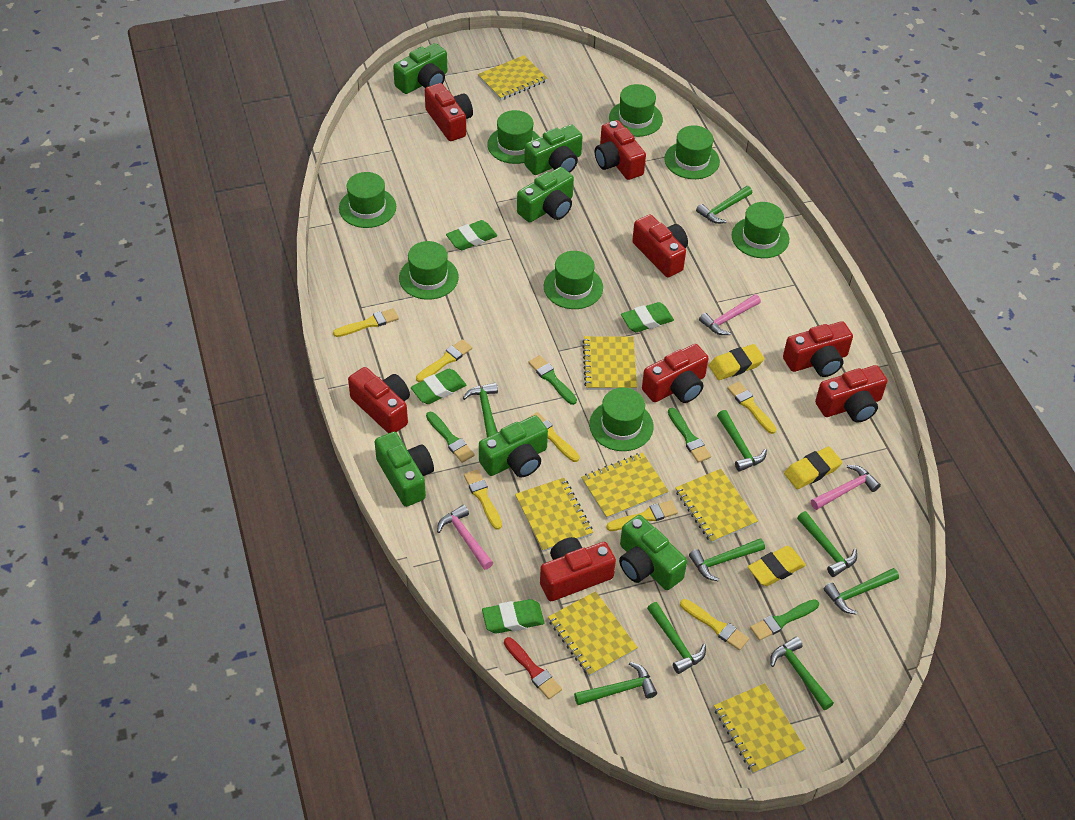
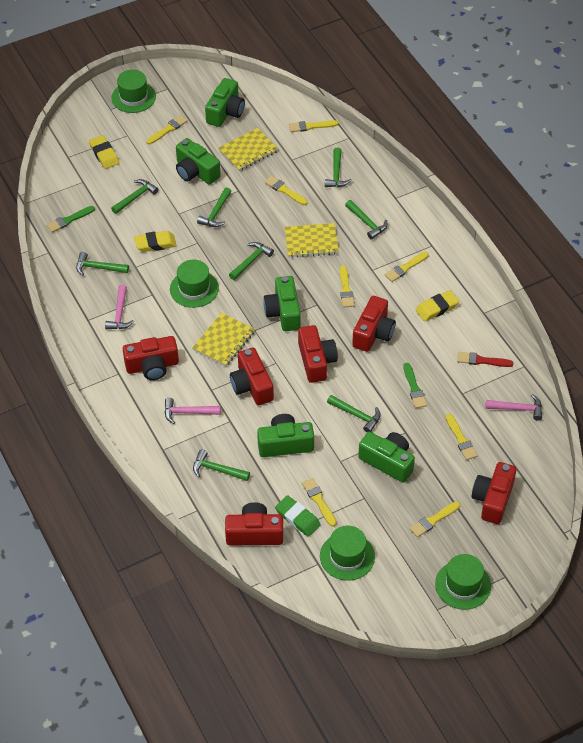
green brush: [426,412,475,463] [528,355,577,405] [668,408,711,463] [750,599,819,641] = 4 -> [46,206,95,233] [403,363,427,408] = 2
green camera: [375,432,434,507] [393,43,447,94] [479,415,548,477] [517,167,574,223] [524,124,583,175] [619,515,687,590] = 6 -> [176,138,221,185] [205,78,245,127] [257,414,314,457] [263,276,301,331] [358,432,415,483] = 5
green eraser: [411,369,466,404] [446,220,497,250] [482,599,544,634] [621,302,674,332] = 4 -> [275,495,321,537] = 1
green hammer: [463,383,498,437] [574,662,657,705] [647,602,706,674] [689,538,765,581] [696,186,752,224] [717,410,767,472] [770,637,834,710] [797,511,857,577] [824,568,899,615] = 9 -> [76,252,129,276] [111,179,159,214] [193,449,250,481] [197,187,232,227] [229,242,274,280] [325,147,351,187] [327,395,381,433] [345,200,388,240] = 8
green hat: [339,172,396,228] [399,241,459,300] [487,110,539,164] [544,251,603,309] [589,388,654,451] [609,84,663,137] [664,125,720,179] [732,202,789,258] = 8 -> [111,70,156,113] [170,260,219,308] [320,526,375,581] [435,554,491,610] = 4
red camera: [348,367,410,433] [425,83,473,141] [540,537,616,601] [595,120,646,180] [632,214,688,277] [642,344,708,403] [783,321,853,377] [815,365,887,422] = 8 -> [123,336,179,380] [225,502,283,546] [230,348,274,405] [298,325,338,383] [352,296,396,352] [472,462,516,524] = 6
yellow brush: [333,308,399,337] [416,339,472,382] [464,469,502,530] [528,412,579,462] [606,500,678,531] [680,599,749,650] [727,381,776,434] = 7 -> [146,115,187,144] [265,176,307,205] [289,120,338,132] [302,478,336,527] [340,265,355,308] [385,252,429,282] [409,501,460,537] [446,414,478,460] = 8
yellow notebook: [478,55,548,100] [515,478,593,552] [548,591,638,676] [581,452,669,519] [582,336,637,390] [675,469,758,543] [714,683,806,774] = 7 -> [192,313,255,366] [218,128,279,171] [284,223,339,258] = 3

